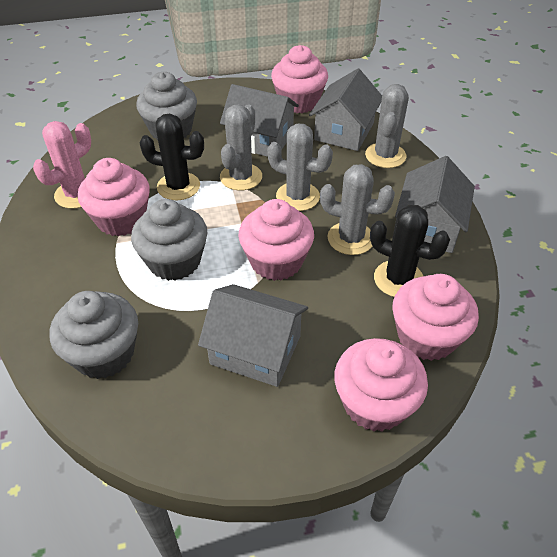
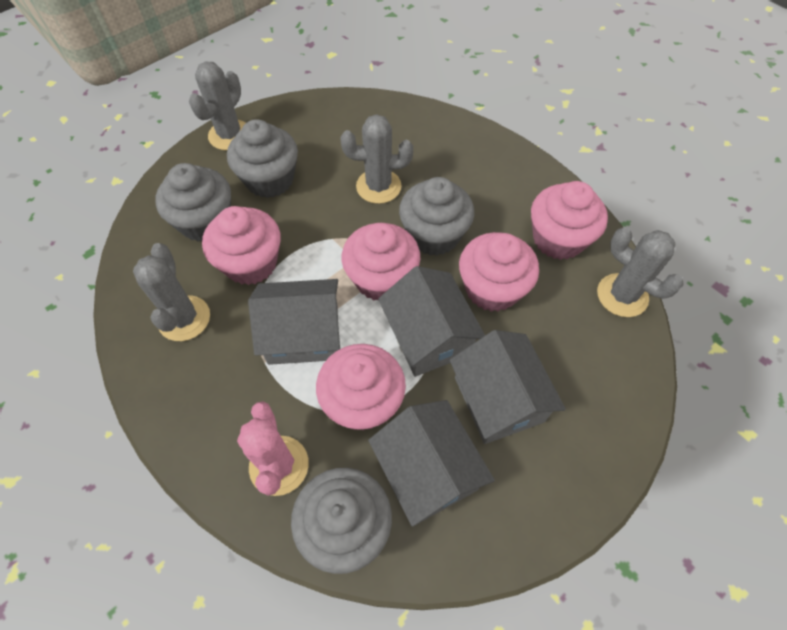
black cactus: [140,114,204,200] [370,205,450,297] = 2 -> none = 0
grey cupcake: [50,291,138,379] [131,199,207,281] [136,72,197,140] = 3 -> [155,163,231,242] [227,119,298,198] [291,468,392,574] [399,177,474,256] = 4

